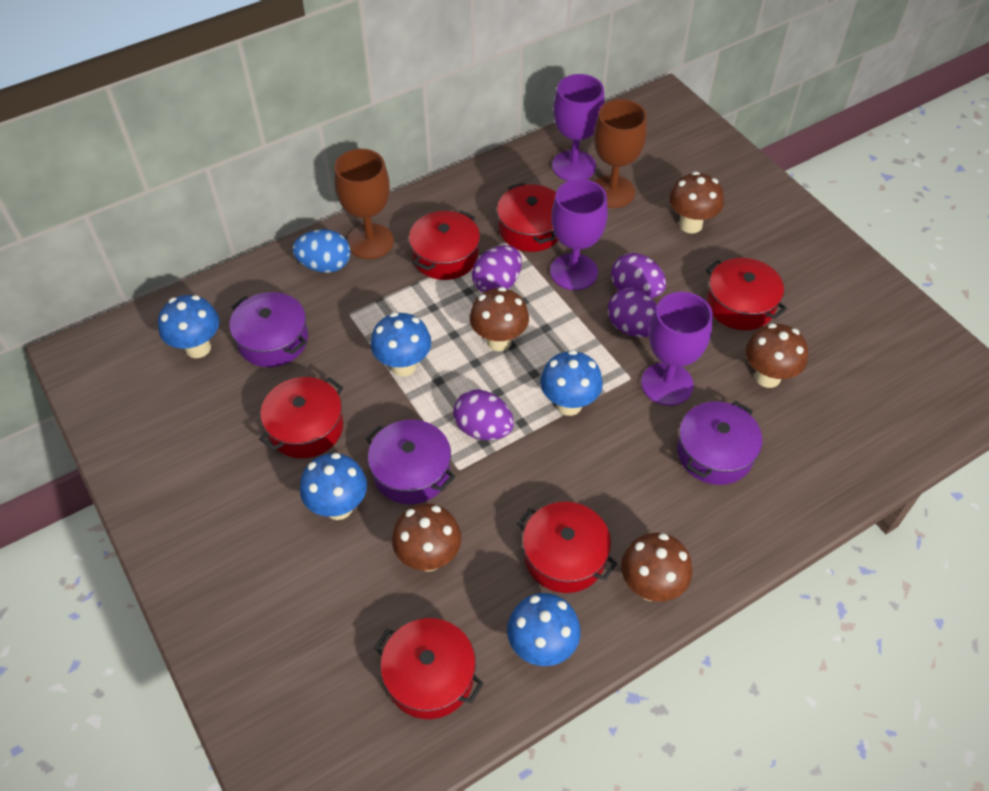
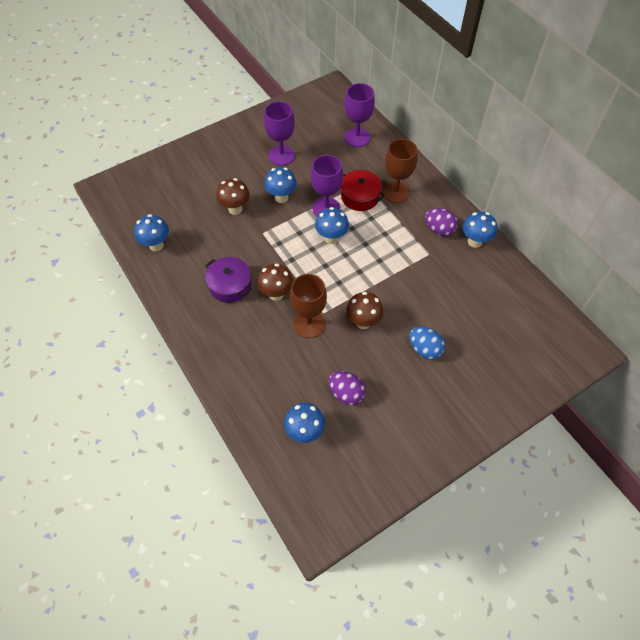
brown mushroom: [392,504,461,572] [470,287,529,351] [621,533,692,601] [669,172,724,233] [746,323,808,388] = 5 -> [217,178,250,215] [257,263,293,301] [346,292,383,329] = 3
purple egg: [453,389,514,440] [472,245,522,293] [608,288,657,337] [611,253,666,298] = 4 -> [328,371,366,405] [425,208,458,236] = 2
purple pot: [229,292,308,367] [365,420,455,504] [677,401,762,485] = 3 -> [205,257,252,303] = 1
red pot: [259,377,343,458] [374,618,484,719] [409,210,480,280] [497,183,558,252] [517,502,617,593] [706,258,787,330] = 6 -> [341,170,385,211] = 1

